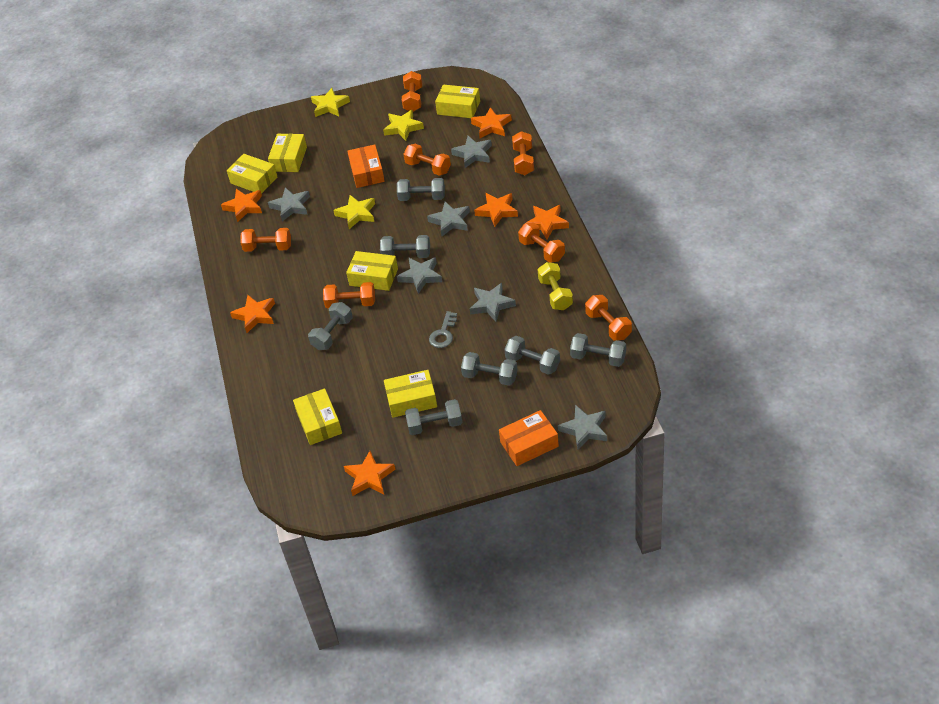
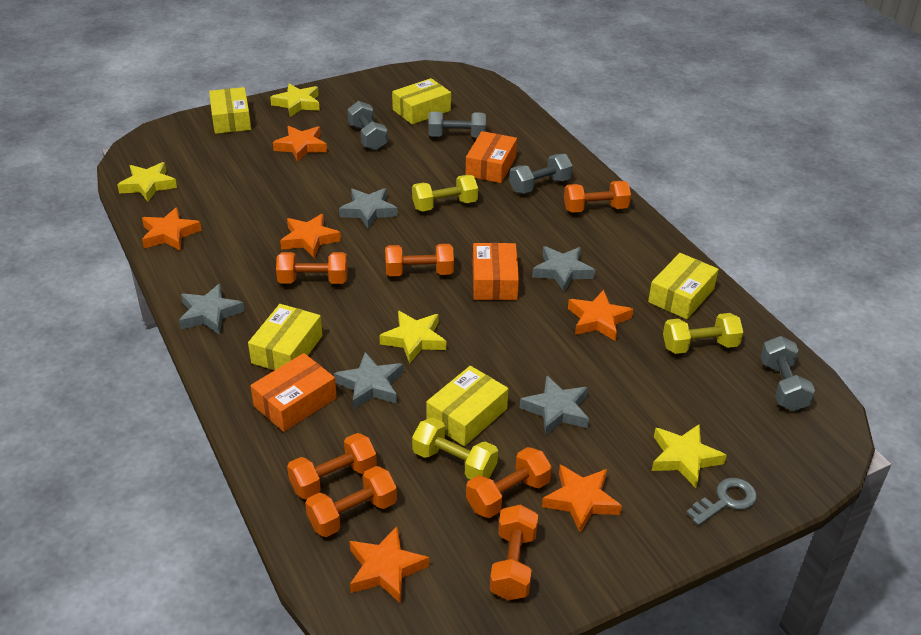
grey dumbbell: [308,302,353,350] [380,235,430,258] [397,178,445,201] [405,399,462,435] [461,352,518,386] [504,336,560,375] [570,333,626,367] = 7 -> [347,101,388,150] [428,112,486,137] [509,154,573,194] [760,336,815,411] = 4
grey star: [268,188,310,222] [397,257,442,294] [427,202,470,237] [451,136,492,168] [470,283,516,322] [558,405,607,450] = 6 -> [179,284,245,335] [334,352,403,410] [339,188,398,229] [520,375,589,436] [532,246,595,292] = 5
orange box: [347,144,385,188] [499,410,559,466] = 2 -> [250,353,337,432] [466,131,517,183] [473,243,519,300] = 3
yellow box: [227,154,277,194] [268,134,307,172] [293,388,342,445] [346,251,398,291] [384,370,437,418] [435,84,480,118] = 6 -> [209,87,251,134] [248,304,322,371] [392,78,451,125] [426,366,508,446] [648,253,719,319] = 5
yellow dumbbell: [538,262,573,310] = 1 -> [412,175,478,211] [412,417,498,480] [663,313,743,354] = 3
yellow star: [311,88,350,117] [333,195,375,229] [383,110,424,141] = 3 -> [117,162,177,202] [270,84,320,117] [379,311,446,364] [652,424,727,488] = 4

